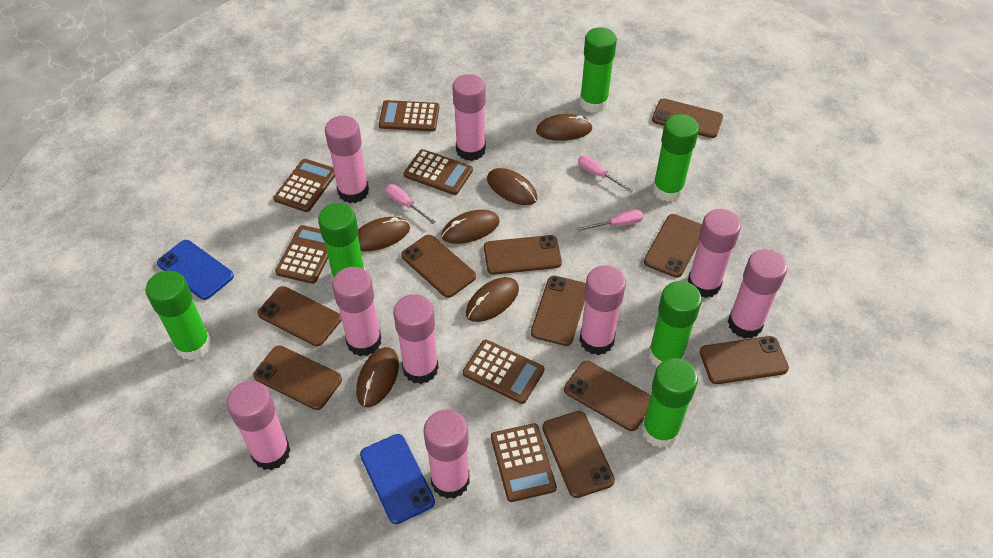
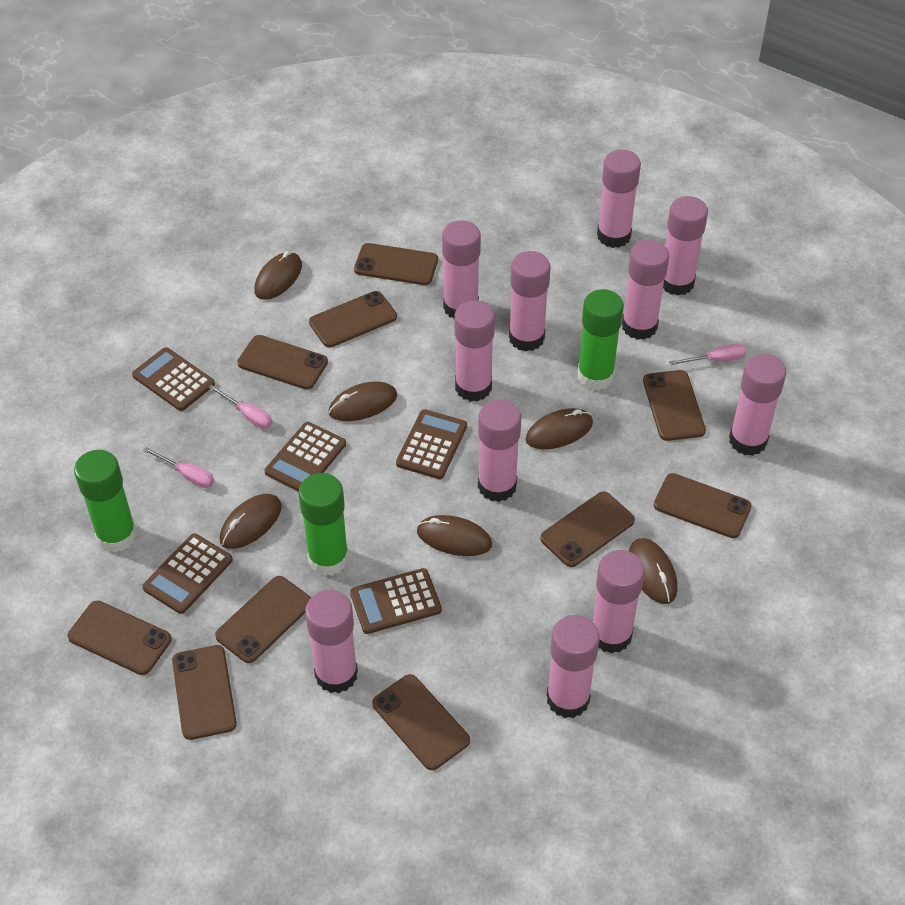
blue phone: [157,240,234,300] [360,434,435,524] = 2 -> none = 0
brown calculator: [273,159,335,212] [275,225,328,284] [379,100,439,132] [404,149,473,195] [463,340,544,404] [491,423,557,502] = 6 -> [132,347,215,411] [142,533,233,614] [265,422,346,492] [350,568,442,634] [396,409,467,479] = 5
green glue stick: [146,270,212,360] [318,203,365,279] [580,27,617,113] [641,358,698,448] [648,281,702,367] [652,114,699,202] = 6 -> [74,450,137,553] [298,473,349,576] [577,289,624,390] = 3
pink glue stick: [227,381,291,470] [325,116,369,203] [332,267,381,356] [393,294,439,384] [424,410,470,499] [452,74,486,161] [579,265,626,355] [688,209,741,298] [728,249,787,339] = 9 -> [305,590,358,693] [442,220,481,318] [454,300,495,402] [478,399,521,502] [509,251,551,351] [547,615,600,718] [592,550,645,654] [597,149,641,248] [622,240,670,340] [663,196,708,296] [729,354,786,456] = 11

